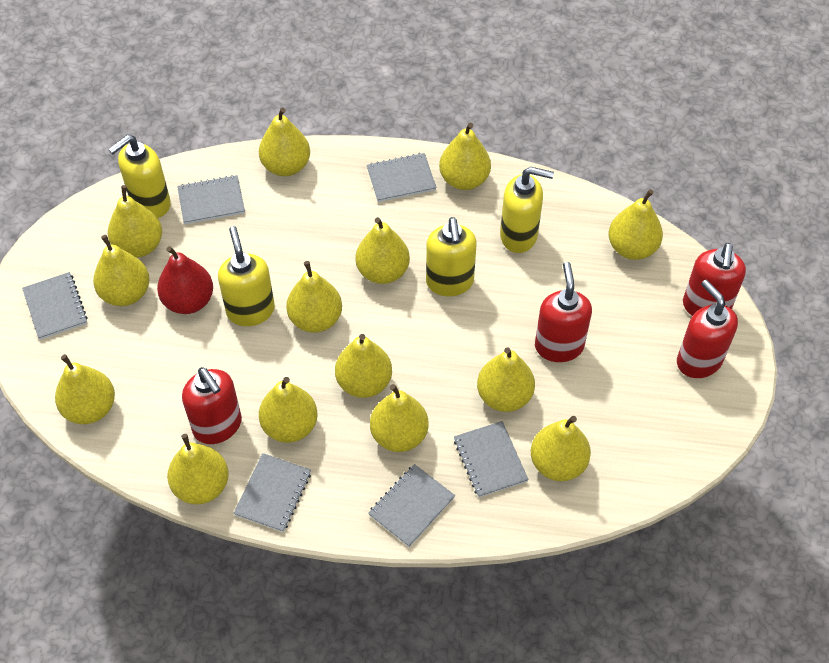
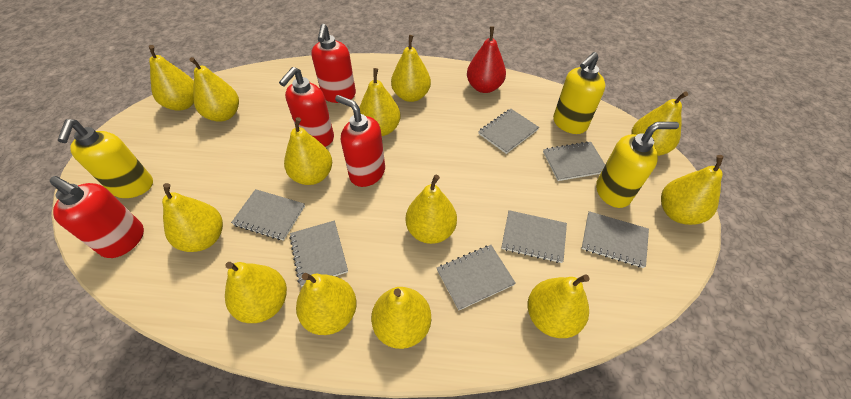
grey notebook: [22,272,88,340] [177,175,245,224] [233,453,311,532] [367,153,437,202] [368,464,455,547] [454,421,529,497] = 6 -> [231,189,305,241] [289,221,348,287] [437,245,516,310] [478,109,539,154] [501,210,567,263] [543,141,605,181] [581,211,649,268] = 7
yellow pear: [55,354,115,424] [93,235,150,306] [108,185,162,258] [167,434,229,504] [259,107,310,176] [259,377,318,443] [286,261,342,333] [335,334,392,398] [355,217,410,284] [370,384,429,452] [439,122,491,190] [477,347,535,412] [531,416,591,481] [609,189,663,260] = 14 -> [149,45,194,111] [162,183,223,252] [189,57,239,122] [225,262,287,323] [284,117,332,185] [296,273,356,335] [359,68,401,136] [371,287,431,349] [391,35,431,102] [406,175,457,244] [528,274,589,338] [631,91,688,156] [661,155,723,225] = 13
yellow soap dispenser: [108,135,171,218] [218,226,275,326] [426,217,477,296] [500,167,554,253] = 4 -> [58,119,153,198] [553,52,606,134] [596,122,679,208] = 3

